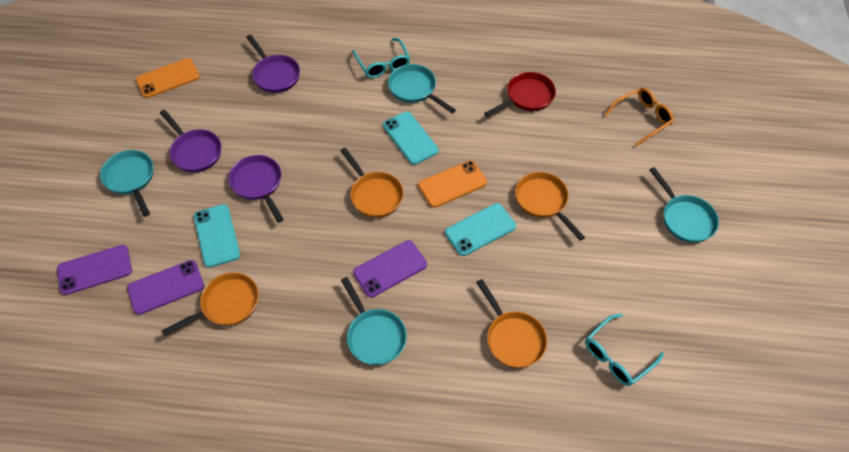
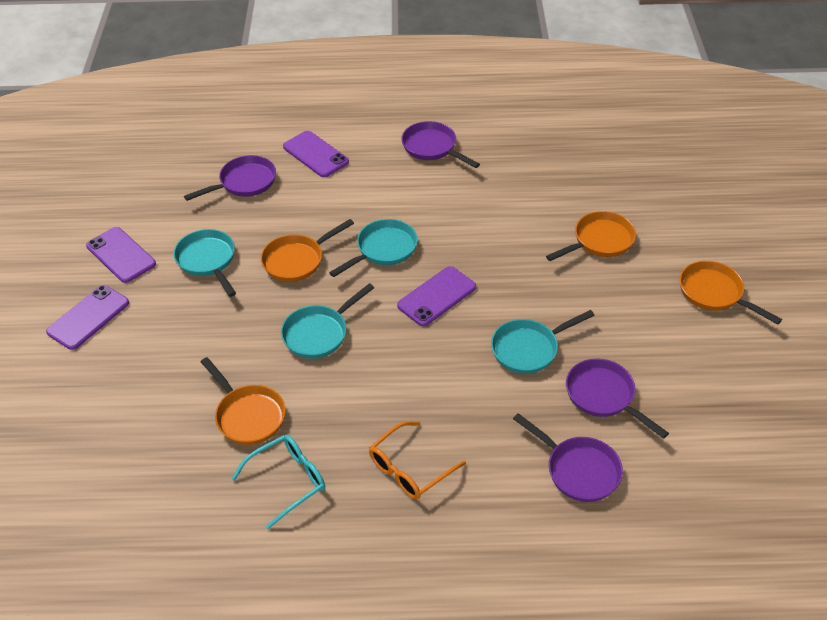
orange phone: [136,58,200,98] [418,160,487,208] = 2 -> none = 0
purple pan: [160,110,221,172] [229,155,284,223] [246,34,300,93] = 3 -> [184,155,276,201] [402,121,480,168] [513,413,623,502] [566,358,669,439] = 4
purple phone: [57,245,132,295] [127,260,204,315] [353,240,427,297] = 3 -> [46,285,129,350] [86,227,156,283] [283,131,349,177] [397,266,476,326] = 4
red pan: [484,72,556,117] = 1 -> none = 0
turquoise glasses: [352,38,410,78] [585,313,664,386] = 2 -> [231,435,325,529] = 1
turquoise phone: [194,204,240,268] [383,111,439,165] [445,203,516,256] = 3 -> none = 0

